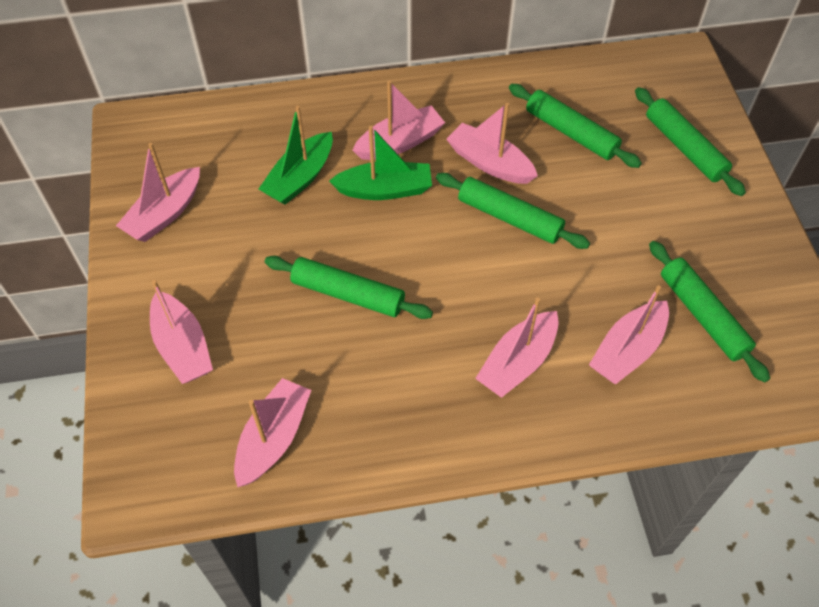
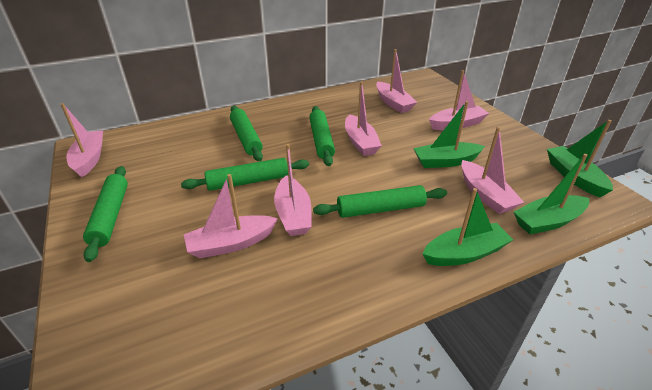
green boat: [259,106,333,205] [329,126,432,200] = 2 -> [413,101,485,168] [422,188,513,266] [514,154,589,234] [547,120,613,197] = 4

